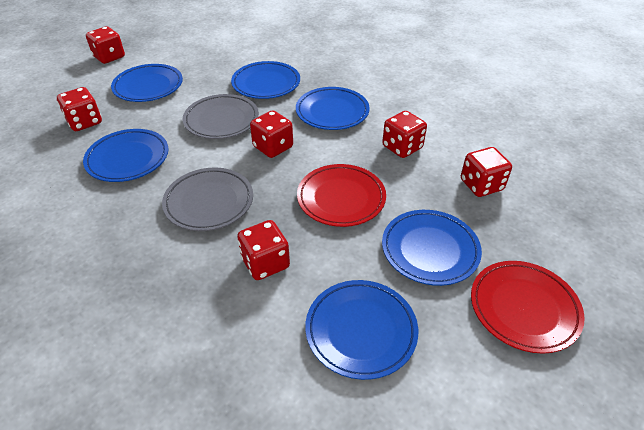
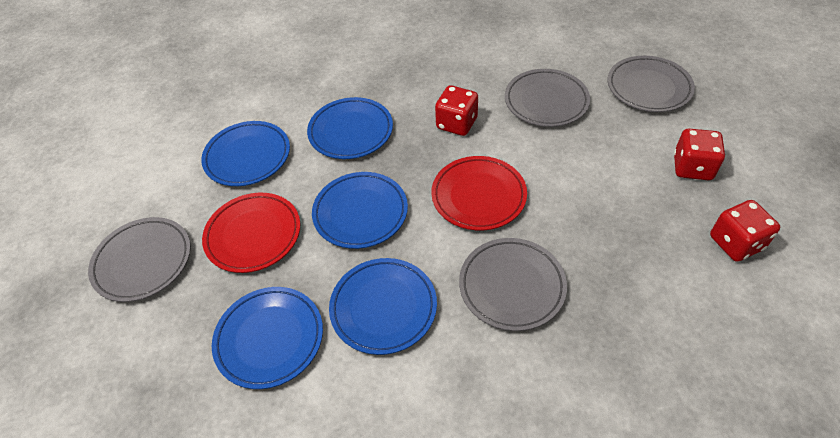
blue plate: [83,129,169,182] [111,64,183,102] [231,61,300,99] [296,87,370,130] [305,280,418,380] [382,210,482,286] = 6 -> [201,121,290,186] [212,287,323,389] [307,97,393,159] [312,172,408,249] [329,258,437,355] = 5
grey plate: [162,168,253,231] [183,94,259,139] = 2 -> [88,217,191,302] [459,238,567,331] [505,69,590,127] [608,56,695,112] = 4
red dice: [57,87,102,131] [86,26,125,64] [237,220,290,280] [250,110,293,158] [382,111,427,158] [461,147,512,197] = 6 -> [435,85,478,136] [674,128,725,180] [710,200,780,262] = 3

